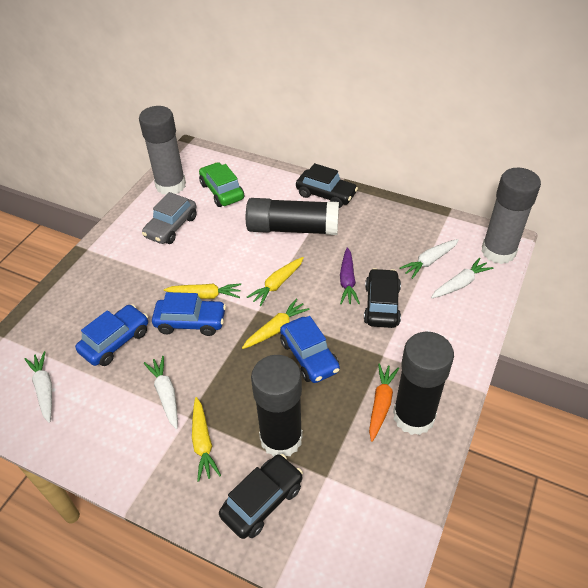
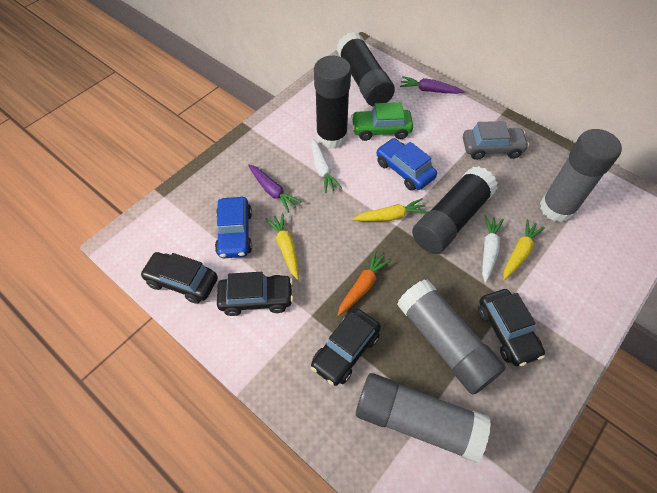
black car: [219,454,303,539] [296,163,358,208] [364,268,401,328] = 3 -> [140,252,218,304] [217,272,293,316] [311,309,381,386] [478,289,545,366] = 4
blue car: [75,304,148,366] [152,292,226,336] [280,316,340,383] = 3 -> [215,197,252,258] [376,138,437,191] = 2
grey glue stick: [139,106,186,195] [481,168,541,264] = 2 -> [356,373,491,463] [397,279,506,395] [540,129,622,223] = 3
purple carrot: [340,247,360,304] = 1 -> [248,164,302,213] [400,76,465,94] = 2
white carrot: [24,351,52,423] [144,356,178,429] [399,239,459,279] [431,258,493,298] = 4 -> [311,138,342,193] [482,215,504,283] = 2
yellow carrot: [164,283,241,299] [192,397,221,482] [242,298,310,349] [247,257,304,306] = 4 -> [265,213,299,280] [352,198,427,221] [503,219,545,280] = 3

